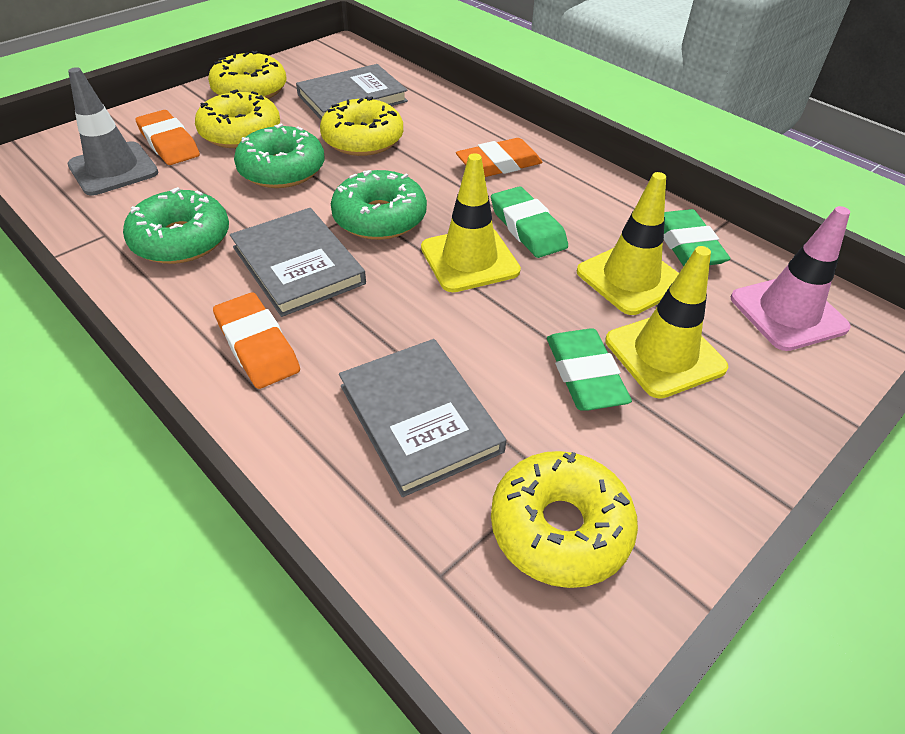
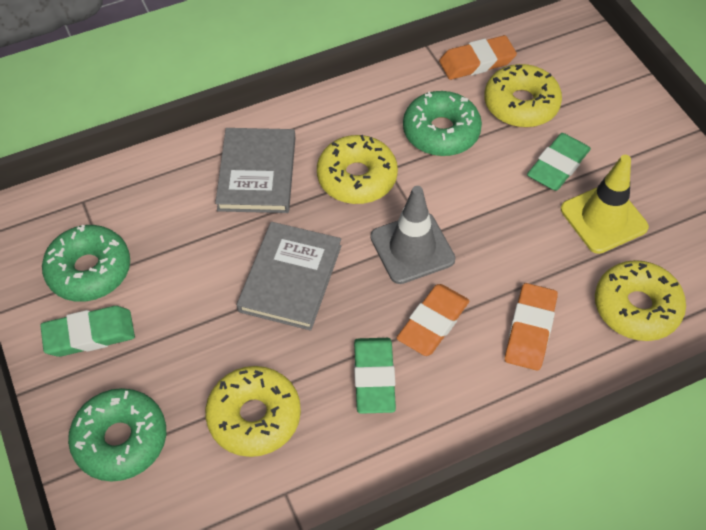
grey book: [230,208,366,317] [296,64,408,119] [339,339,506,497] = 3 -> [215,128,295,213] [237,222,341,331] = 2
pink traffic cone: [731,206,851,351] = 1 -> none = 0
yellow traffic cone: [421,153,521,292] [577,172,679,315] [605,246,729,399] = 3 -> [561,155,649,254] = 1

